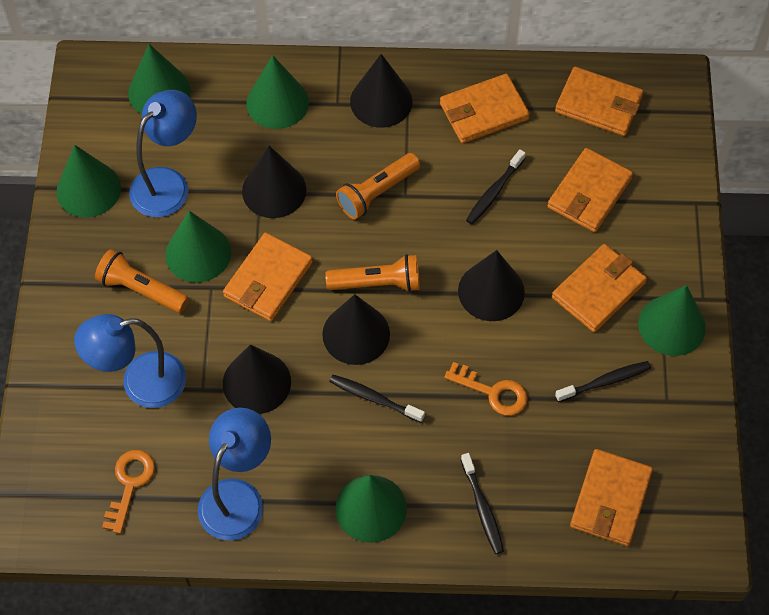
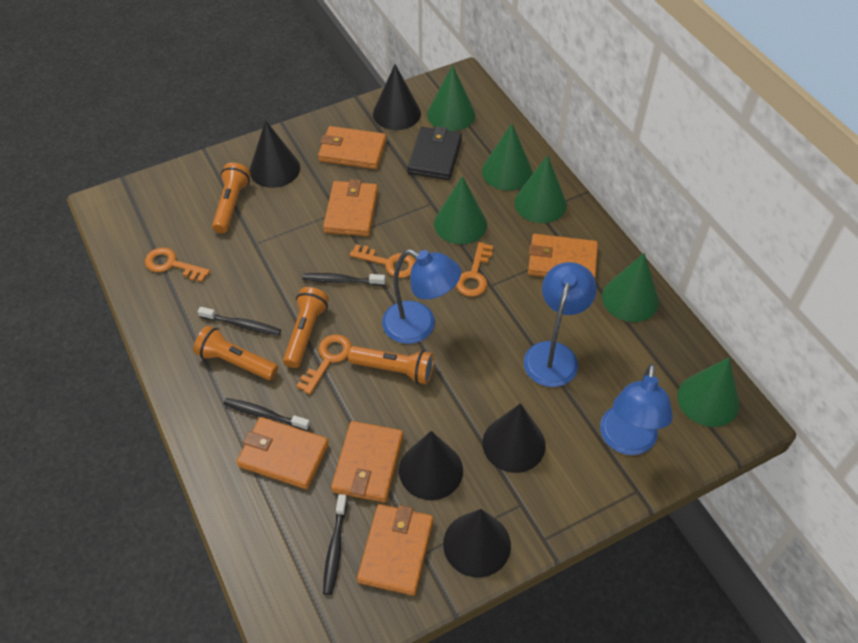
black wallet: none = 0 -> [407,126,462,180] = 1
orange flashlight: [95,249,189,313] [325,254,420,292] [336,153,420,219] = 3 -> [193,326,278,380] [212,163,251,233] [283,287,329,368] [348,346,434,384] = 4
orange key: [102,450,155,534] [444,362,528,416] = 2 -> [145,248,210,282] [296,334,352,395] [350,244,416,278] [456,242,493,297] = 4

